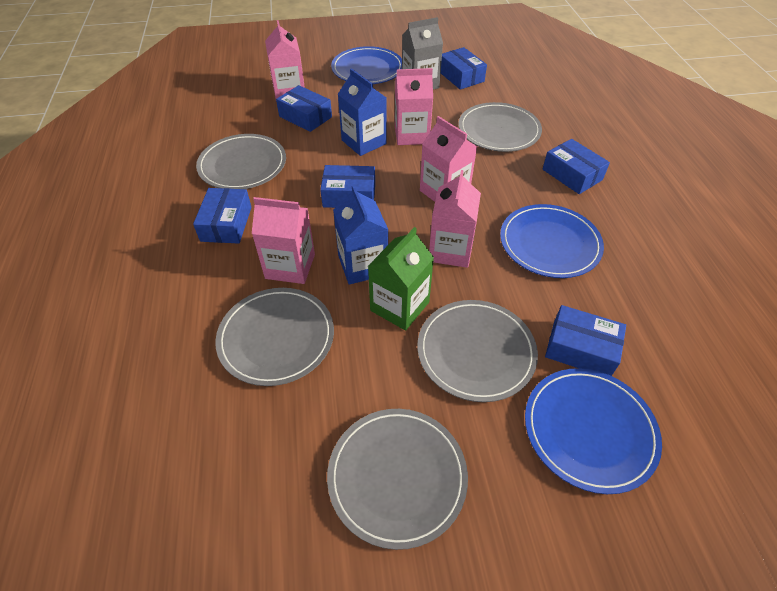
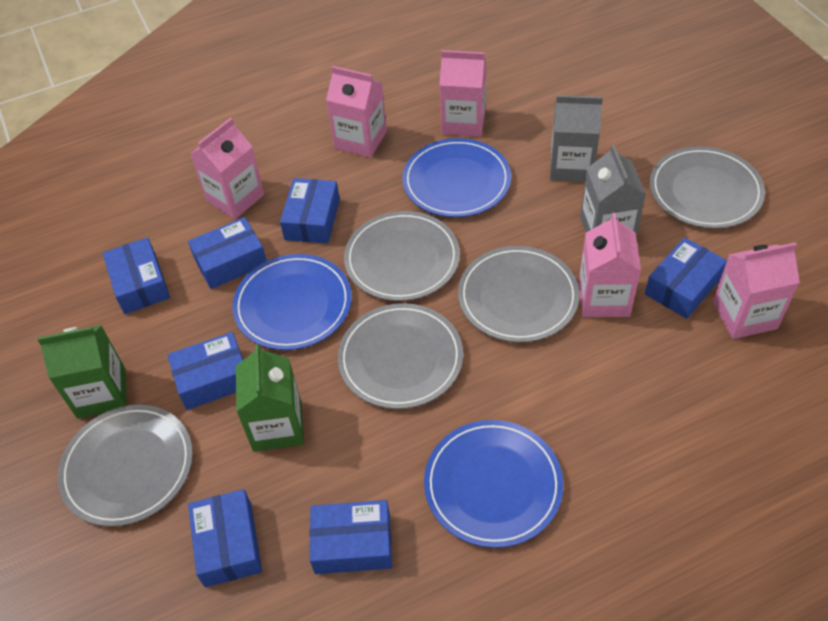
blue box: [193,188,252,244] [276,85,332,132] [320,165,375,208] [441,47,487,90] [542,139,610,194] [545,305,626,376] = 6 -> [103,237,170,314] [167,332,243,410] [188,217,267,289] [188,489,262,587] [280,178,340,244] [310,500,392,574] [645,237,727,319] = 7
blue carton: [333,185,388,285] [338,68,387,156] = 2 -> none = 0
green carton: [368,227,434,331] = 1 -> [37,325,127,419] [236,344,304,452] = 2
grey carton: [402,17,443,90] = 1 -> [550,95,603,182] [580,144,646,238] = 2

